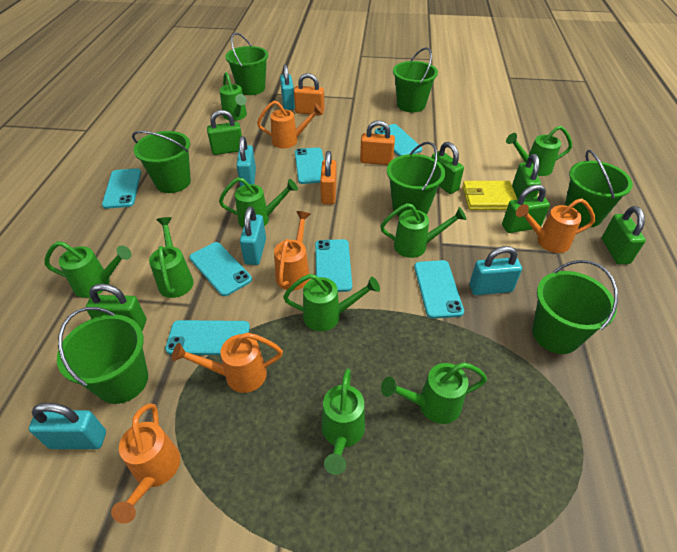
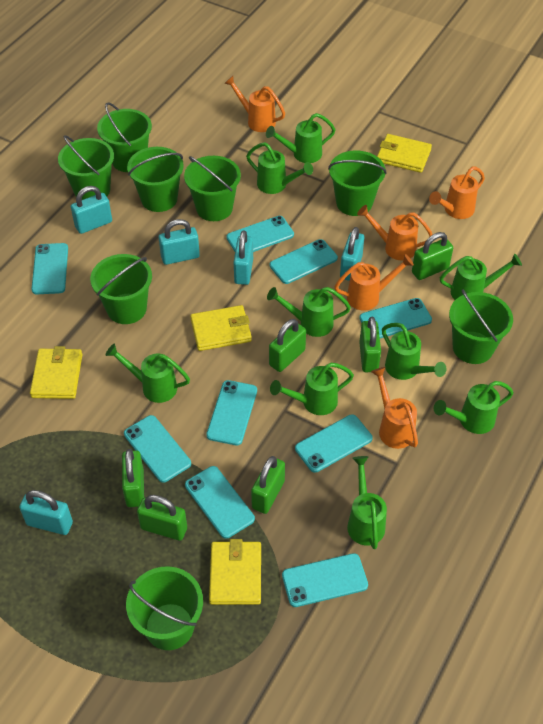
green bucket: [57,307,148,404] [132,131,191,193] [225,33,268,95] [387,142,445,216] [393,47,438,112] [532,260,618,354] [565,150,633,227] = 7 -> [58,135,114,200] [90,254,152,324] [97,102,152,172] [126,566,203,650] [127,147,184,212] [184,156,241,221] [328,150,387,216] [449,289,513,364] = 8
orange padlock: [294,73,324,115] [320,151,337,204] [360,120,395,165] = 3 -> none = 0
turquoise phone: [102,168,141,209] [165,320,250,355] [189,242,252,296] [295,147,324,184] [315,239,352,292] [375,124,422,156] [414,260,464,319] = 7 -> [32,243,68,294] [124,415,191,483] [185,466,255,539] [206,380,257,445] [226,216,294,252] [270,239,338,284] [282,553,368,607] [295,414,373,473] [359,298,432,338] = 9
yellow wallet: [462,181,518,210] = 1 -> [30,346,82,399] [190,305,252,351] [209,539,261,605] [377,134,432,173] = 4

